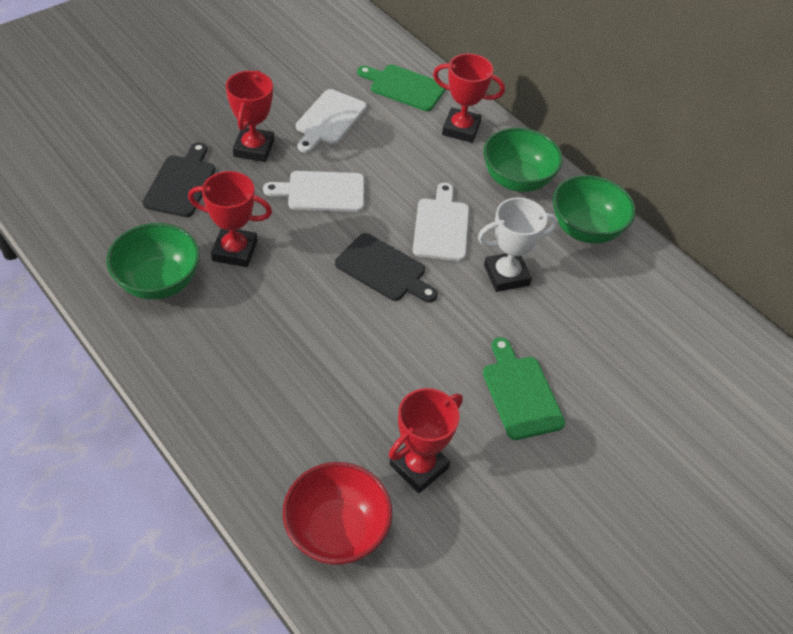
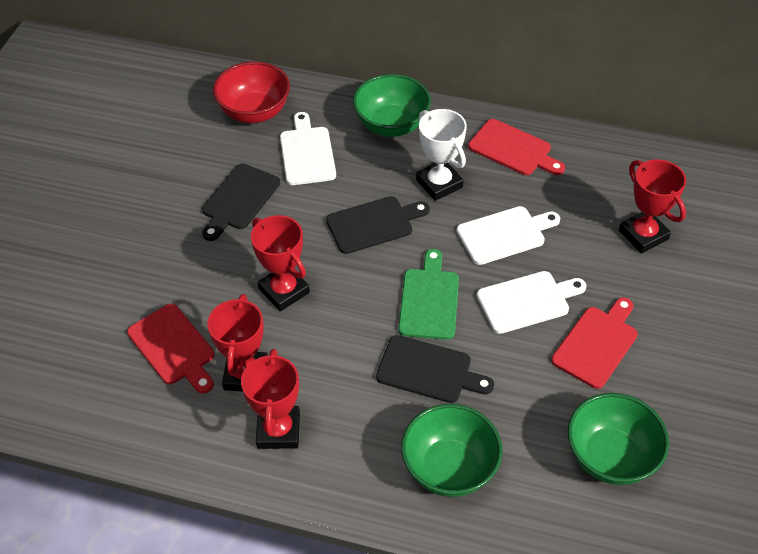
black cutting board: [143,142,215,217] [335,233,438,303] = 2 -> [202,164,280,241] [326,196,430,254] [376,335,494,403] = 3
green cutting board: [357,65,446,111] [483,337,565,440] = 2 -> [398,249,459,340] = 1
red cutting board: none = 0 -> [127,304,214,393] [468,119,565,175] [551,297,638,389] = 3

